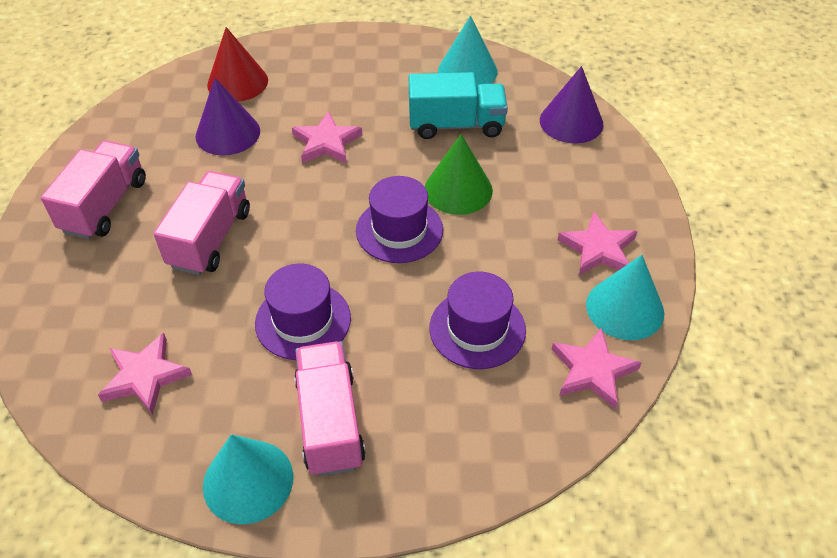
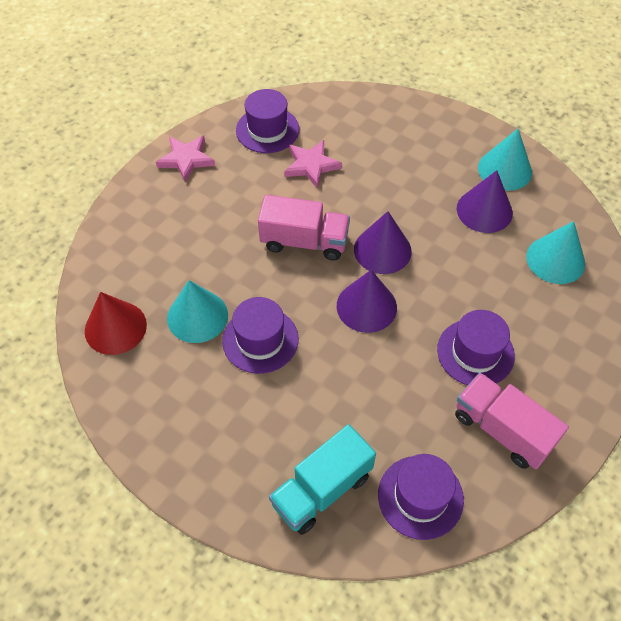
green cone: [425,134,493,215] = 1 -> none = 0
pink star: [98,333,192,415] [292,111,362,163] [551,327,642,409] [558,212,637,275] = 4 -> [156,135,215,182] [284,140,342,188] = 2
pink truck: [41,140,146,239] [154,171,250,275] [294,341,366,476] = 3 -> [258,195,350,261] [455,373,569,469] = 2
purple cone: [195,78,260,156] [540,66,603,143] = 2 -> [337,270,397,333] [354,211,412,274] [457,170,513,233] = 3
purple hat: [255,264,351,360] [356,176,443,263] [429,272,526,369] = 3 -> [222,297,298,374] [236,89,299,153] [378,454,464,540] [437,310,515,385] = 4

